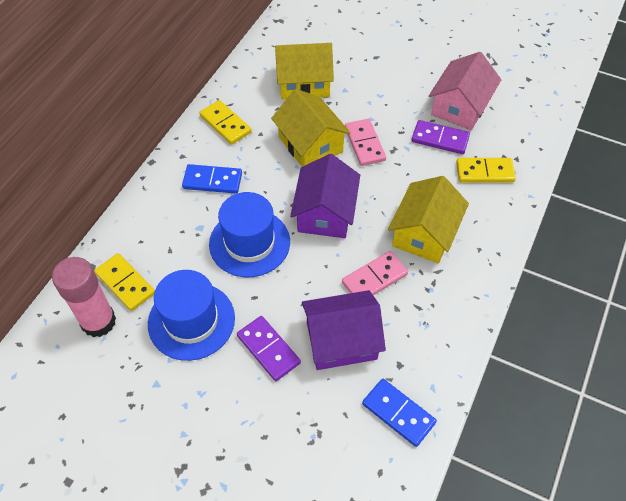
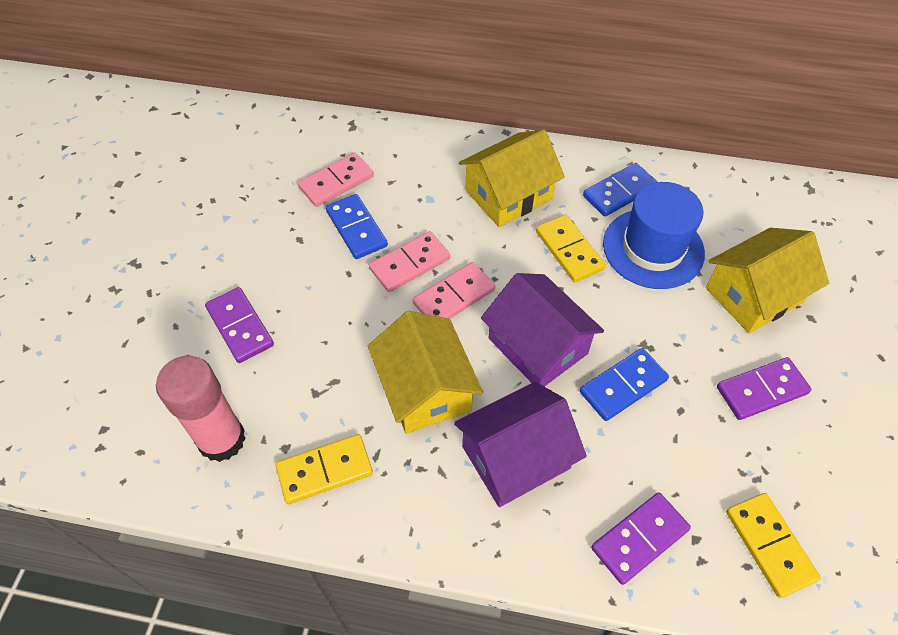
blue domino: [182,164,242,194] [362,379,437,447] = 2 -> [326,194,388,259] [580,348,669,421] [583,163,658,216] = 3
blue hat: [148,270,235,361] [209,192,290,277] = 2 -> [603,182,705,289] = 1
pink domino: [342,251,408,295] [345,119,386,166] = 2 -> [298,153,374,207] [369,231,450,292] [413,262,495,319] = 3
pink house: [429,52,501,130] = 1 -> none = 0
purple domino: [237,316,301,381] [412,120,470,154] = 2 -> [205,287,274,363] [591,492,691,585] [717,357,812,420] = 3

